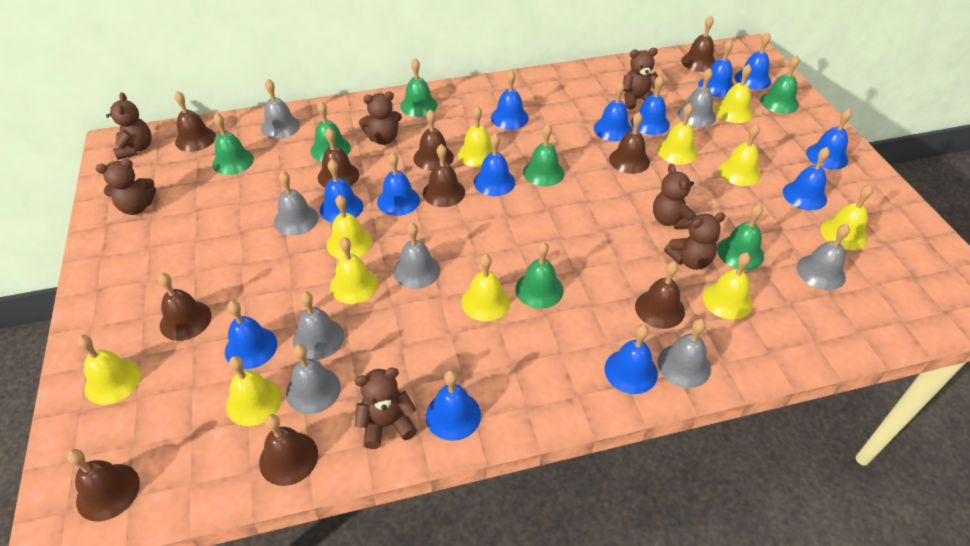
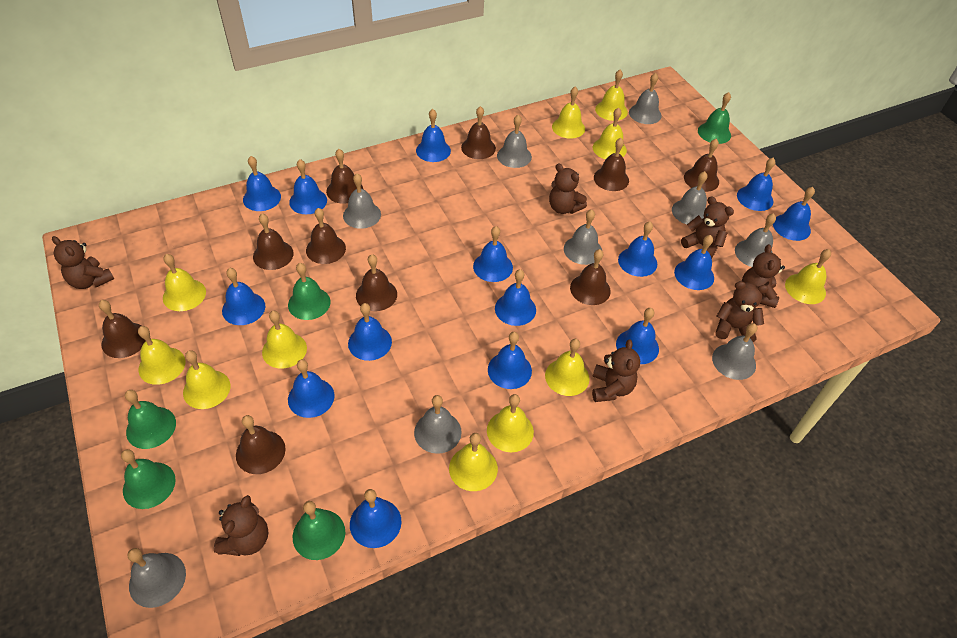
blue bell: [225,301,277,369] [320,159,363,223] [377,152,420,216] [426,370,481,441] [474,134,515,196] [491,70,529,130] [594,81,632,141] [605,325,658,394] [631,75,670,135] [698,40,734,97] [735,32,771,90] [783,147,830,210] [806,108,852,170] = 13 -> [222,268,265,325] [243,156,281,211] [288,359,335,418] [289,159,327,214] [348,303,392,361] [350,489,402,548] [416,109,451,162] [473,226,513,282] [488,332,532,389] [495,269,536,326] [616,308,659,364] [618,221,657,277] [674,235,714,290] [737,158,775,211] [773,187,815,241] = 15
green bell: [212,113,254,175] [311,101,351,162] [400,58,438,117] [515,242,564,309] [523,124,564,186] [717,204,764,270] [760,55,799,114] = 7 -> [121,449,176,509] [125,390,176,449] [288,263,331,320] [293,501,345,560] [698,92,731,144] = 5
grey bell: [261,79,300,139] [274,171,318,236] [286,344,341,414] [293,291,344,360] [393,222,440,289] [658,319,711,388] [678,68,716,127] [797,224,850,290] = 8 -> [127,548,186,608] [343,173,381,229] [414,395,462,454] [497,115,532,168] [564,209,602,265] [629,73,662,124] [672,171,708,224] [712,323,757,380] [735,213,776,267] = 9

